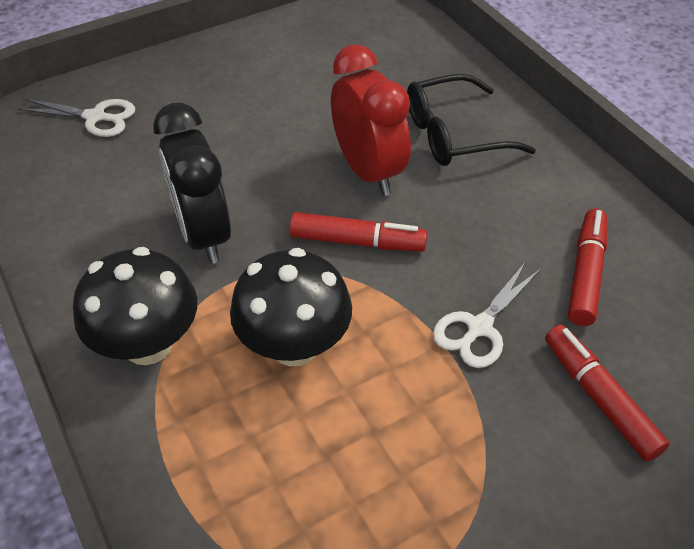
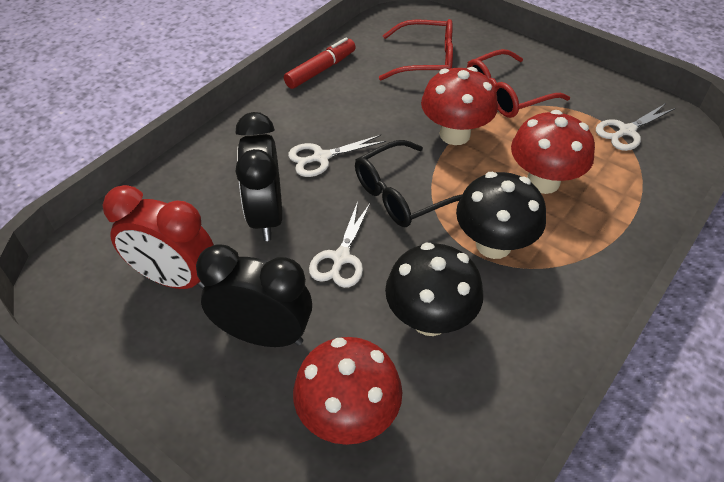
black clock: [153,103,231,264] = 1 -> [196,244,312,347] [235,112,282,241] = 2
red glasses: none = 0 -> [379,19,453,80] [467,49,570,118] = 2
red marker: [290,212,427,251] [545,325,670,462] [568,209,607,326] = 3 -> [284,37,356,89] = 1
red mushroom: none = 0 -> [293,337,403,445] [421,67,498,145] [511,110,595,194] = 3
white scissors: [17,99,135,137] [433,263,541,368] = 2 -> [288,135,386,177] [309,201,370,288] [596,103,676,151] = 3

